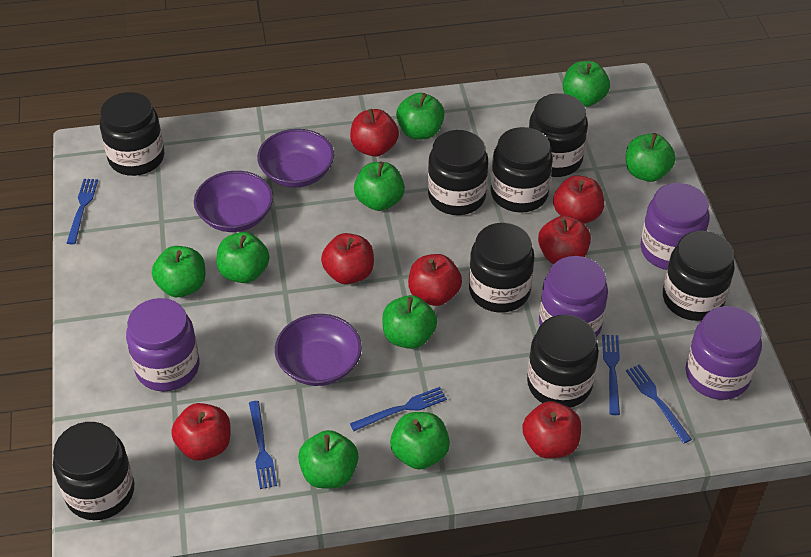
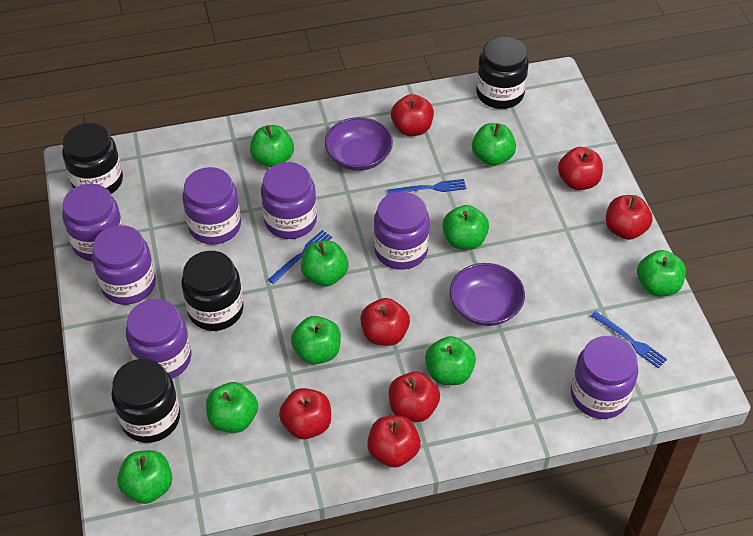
black jar: [53,422,134,520] [100,92,164,176] [428,130,488,215] [469,223,535,313] [491,127,553,213] [527,315,599,408] [529,93,588,177] [663,231,735,321] = 8 -> [62,123,123,194] [111,359,180,443] [181,251,244,331] [476,37,529,109] = 4
blue fork: [67,179,98,244] [249,401,277,489] [350,387,447,431] [602,335,620,415] [626,364,692,443] = 5 -> [268,230,332,284] [388,179,466,195] [591,311,667,369] = 3
purple bowl: [194,171,273,232] [257,129,334,188] [275,314,362,386] = 3 -> [325,117,393,171] [450,263,525,326] = 2
purple jar: [126,298,199,392] [539,256,608,337] [641,183,710,270] [686,306,762,400] = 4 -> [62,184,123,261] [92,225,156,305] [126,299,192,379] [182,167,241,245] [261,162,317,239] [374,192,430,270] [571,336,638,419] = 7

